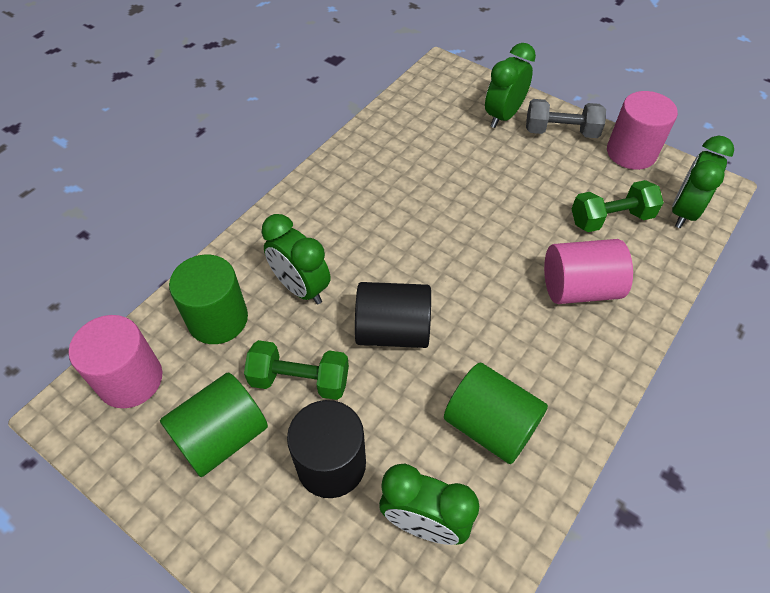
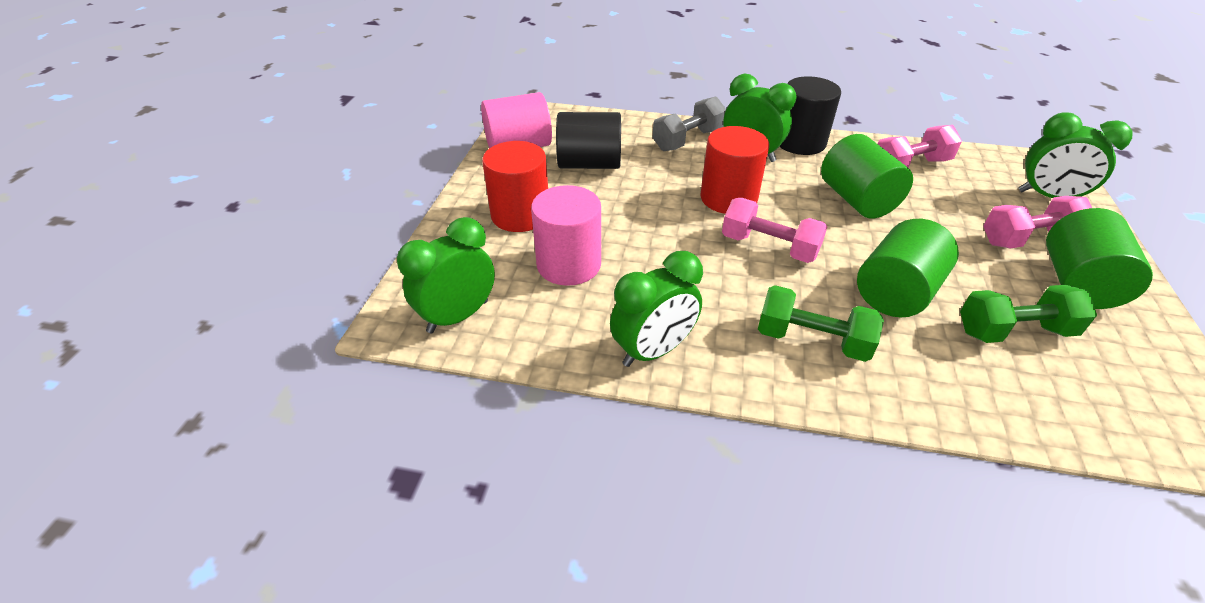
pink cylinder: [69,315,162,408] [544,239,633,304] [607,91,678,170] = 3 -> [481,92,552,148] [531,185,601,286] = 2
pink dumbbell: none = 0 -> [722,198,828,263] [878,125,962,168] [983,196,1092,249] = 3
red cylinder: none = 0 -> [482,141,548,232] [700,126,769,214] = 2

